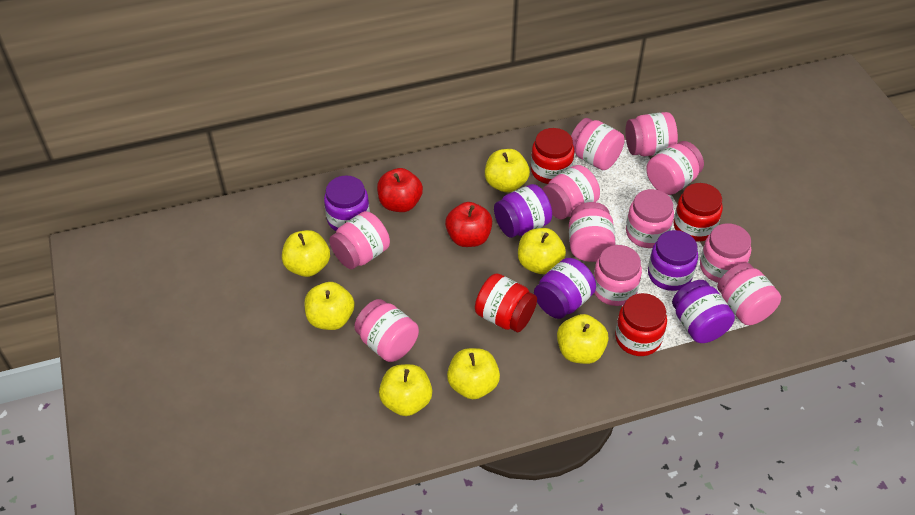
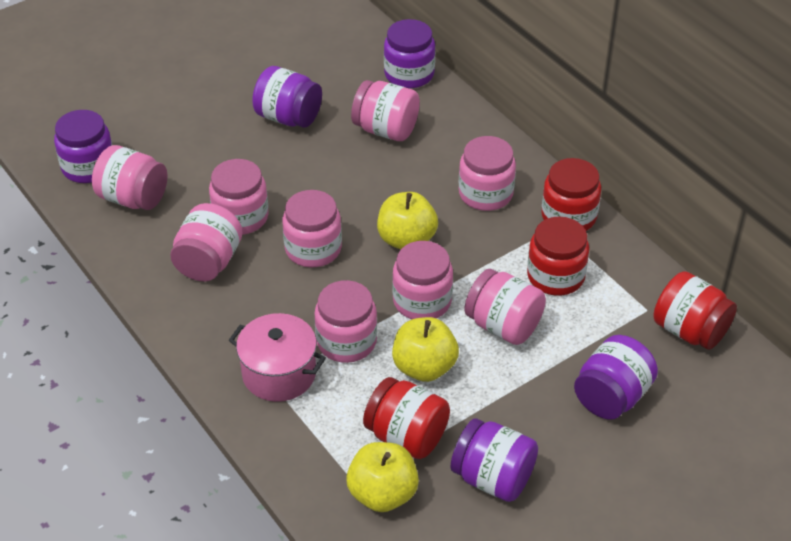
pink jar: [329,211,390,269] [354,299,419,362] [542,165,600,219] [569,202,616,262] [571,118,625,170] [593,245,642,306] [625,112,678,156] [626,189,674,248] [646,141,704,195] [700,223,751,283] [717,263,781,325] = 11 -> [92,145,167,210] [170,203,243,282] [209,159,269,235] [282,190,342,267] [314,280,377,363] [351,80,420,141] [392,241,453,319] [459,136,516,211] [464,269,546,345] = 9
pink pot: none = 0 -> [229,313,326,402] = 1
red apple: [377,168,423,212] [445,202,492,247] = 2 -> none = 0
yellow apple: [282,230,330,277] [304,282,355,330] [379,364,432,416] [447,348,500,399] [485,149,530,193] [518,228,566,274] [557,314,609,364] = 7 -> [346,442,419,512] [377,192,438,249] [392,317,459,382] = 3

